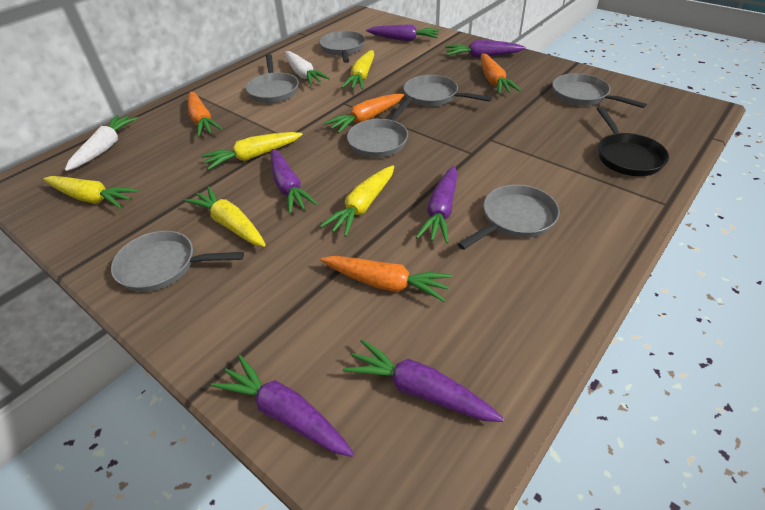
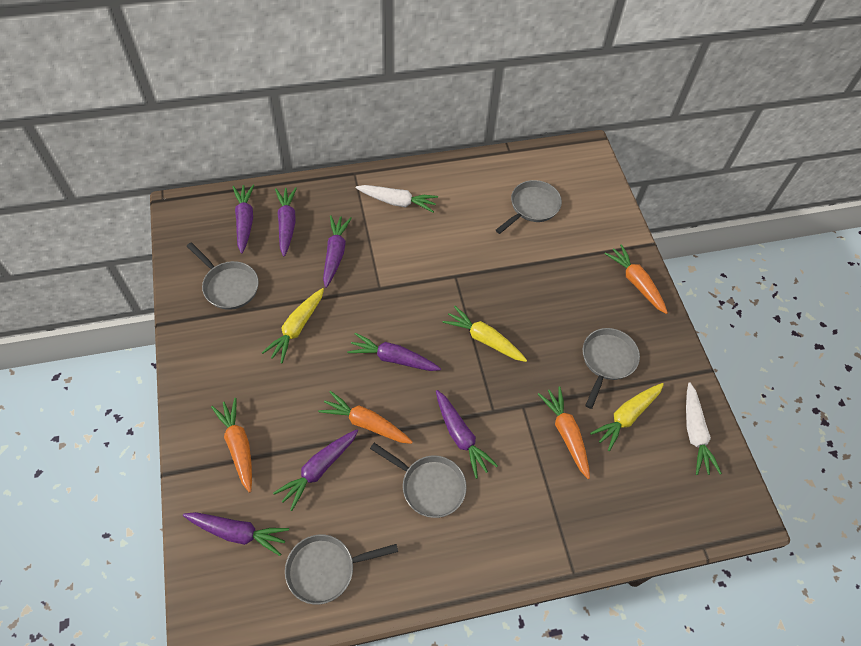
black pan: [597,107,669,176] = 1 -> none = 0
grey pan: [111,231,244,292] [246,54,299,103] [319,31,365,63] [347,97,412,158] [403,75,492,107] [458,185,560,250] [552,73,647,108] = 7 -> [187,242,259,310] [285,534,398,605] [370,443,467,518] [496,180,562,234] [583,328,640,409] = 5
purple carrot: [211,355,354,457] [271,149,318,214] [343,339,504,422] [366,24,440,41] [416,166,458,243] [445,40,526,58] = 6 -> [183,512,289,556] [232,184,254,254] [273,429,358,511] [275,187,297,257] [323,215,352,288] [347,333,441,371] [436,390,498,479] = 7
yellow carrot: [43,176,139,208] [184,186,266,247] [201,132,303,170] [320,165,394,237] [341,50,374,89] = 5 -> [262,288,324,363] [442,306,527,362] [590,383,664,451] = 3

